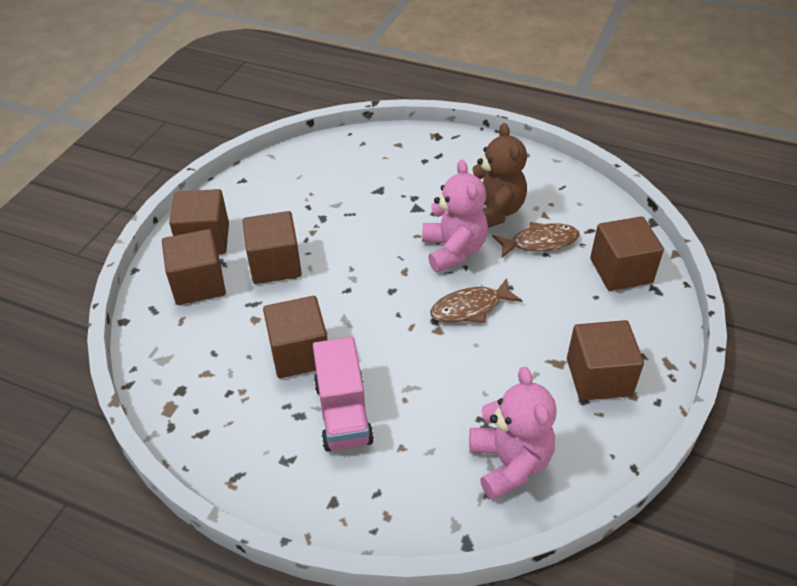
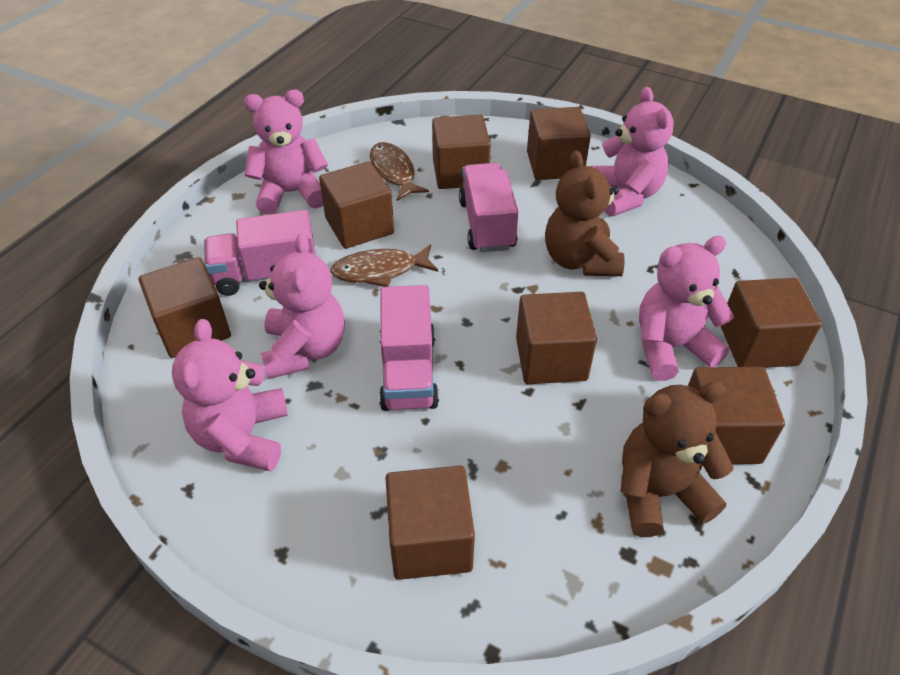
brown cube: [162,229,226,305] [169,189,229,254] [243,211,302,284] [263,296,328,378] [567,320,644,401] [590,216,664,291] = 6 -> [139,257,231,358] [319,161,394,249] [386,466,475,580] [432,115,491,189] [516,292,597,384] [527,107,591,180] [688,367,785,464] [721,278,822,368] = 8
brown teddy bear: [472,123,527,228] = 1 -> [545,150,625,276] [620,382,733,537] = 2
pink teddy bear: [422,160,488,272] [469,367,557,500] = 2 -> [172,319,288,471] [244,90,328,214] [259,233,345,379] [590,87,674,216] [639,236,734,381] = 5
pink truck: [313,337,374,452] = 1 -> [204,210,316,296] [379,285,439,411] [459,163,518,252] = 3

